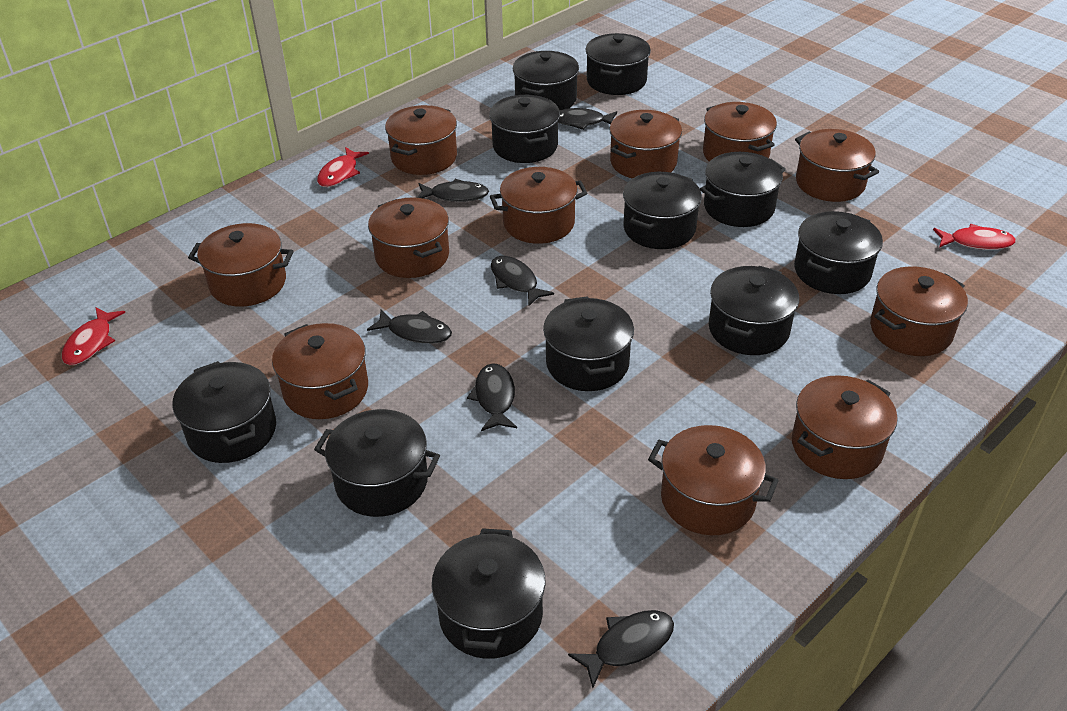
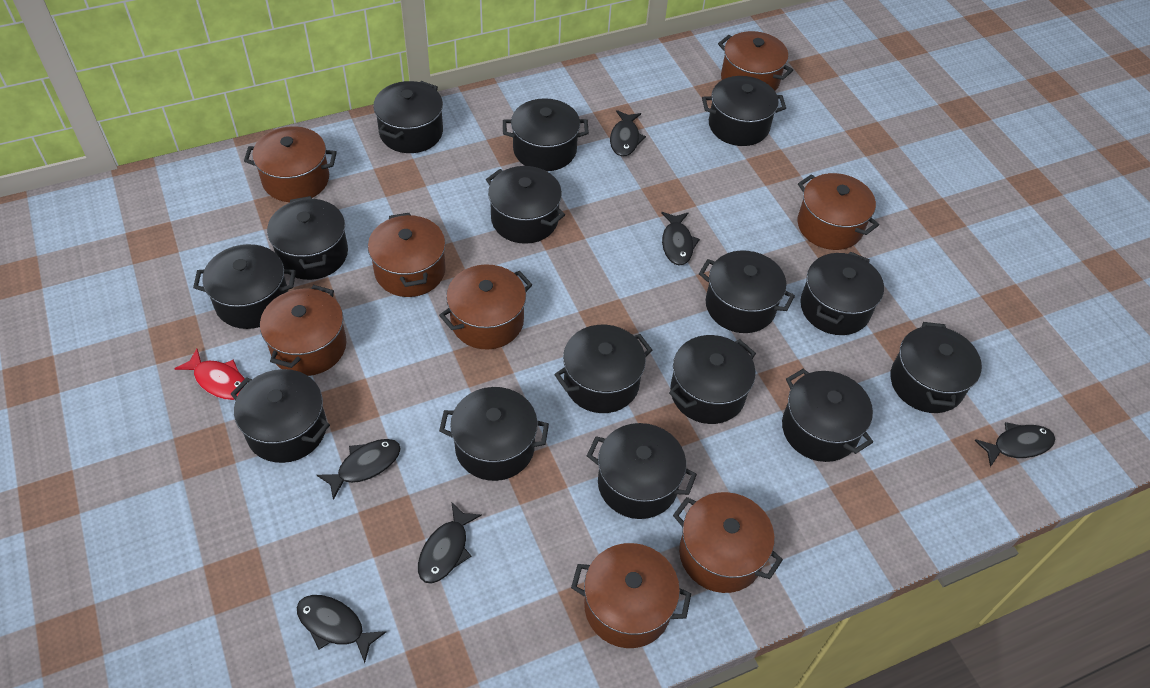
black pot: [172,361,276,463] [314,409,440,517] [432,528,545,659] [489,95,560,163] [513,51,579,110] [543,296,634,391] [586,33,651,95] [623,172,702,249] [700,152,786,227] [709,266,799,355] [794,211,883,294] = 11 -> [193,244,296,329] [231,369,330,463] [267,196,348,280] [373,81,443,153] [439,387,549,481] [486,166,565,244] [503,98,589,171] [554,325,652,413] [587,423,697,519] [669,335,756,424] [699,251,795,333] [702,76,786,146] [782,368,873,462] [800,251,884,335] [890,322,982,413] = 15
brown pot: [188,223,294,307] [272,323,368,419] [368,197,449,278] [385,105,457,175] [490,167,588,244] [610,110,682,179] [648,425,779,535] [703,102,777,162] [792,375,897,479] [795,129,879,202] [870,266,968,356] = 11 -> [244,126,337,202] [260,285,346,376] [368,213,446,297] [439,264,532,349] [571,543,691,648] [673,492,783,593] [718,31,793,91] [798,173,879,250] = 8
red fish: [62,307,125,365] [317,147,369,187] [933,224,1016,250] = 3 -> [174,348,245,400] = 1

